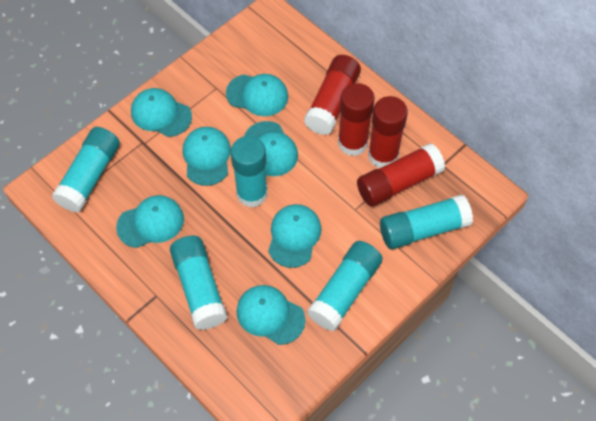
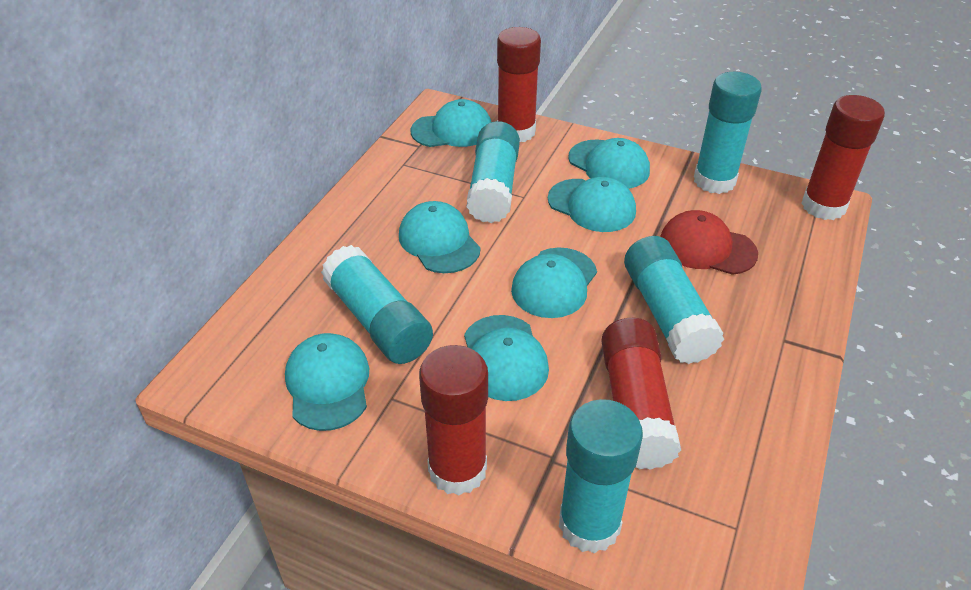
red cap: none = 0 -> [660,210,758,275] = 1

